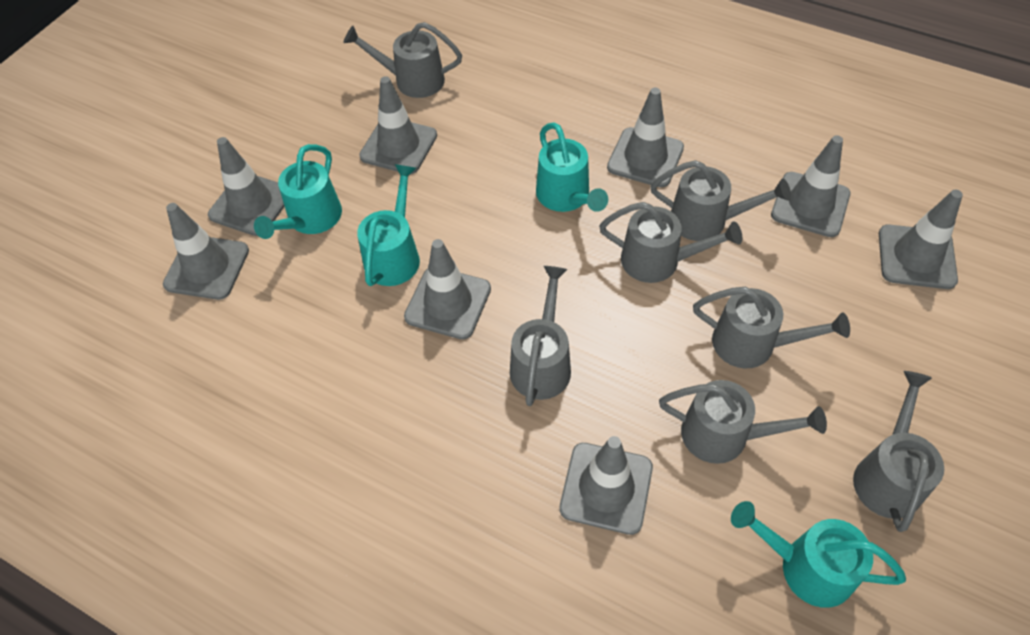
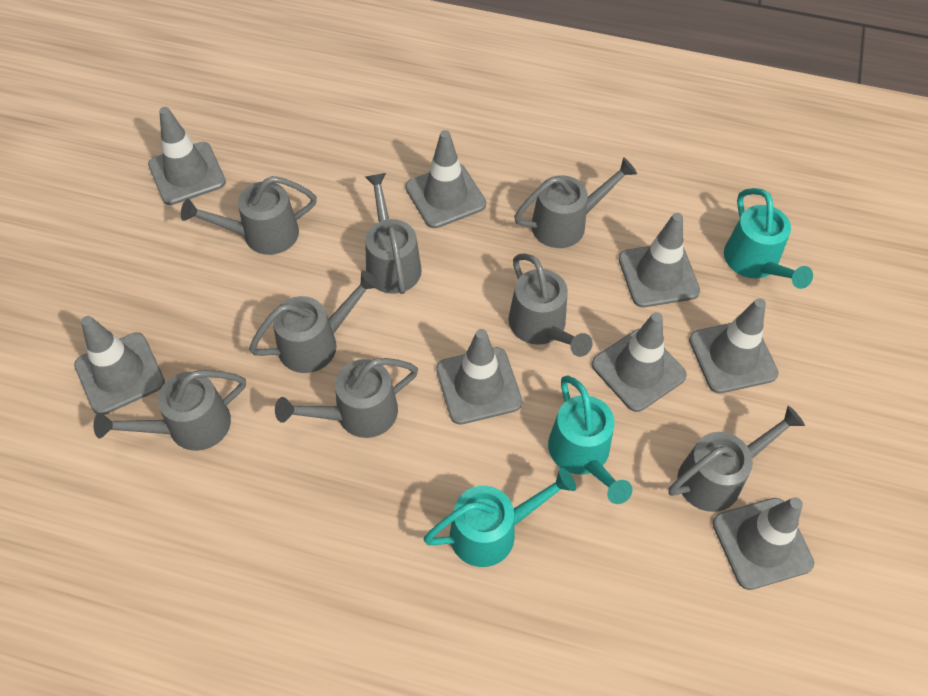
grey watering can: [344,22,462,98] [510,266,571,406] [599,202,742,283] [650,160,791,241] [659,380,827,464] [693,287,850,368] [853,371,944,532] = 7 -> [94,370,246,451] [181,176,317,255] [249,270,379,373] [275,358,418,438] [365,173,422,294] [509,253,593,357] [514,157,637,248] [668,406,805,512] = 8
turquoise watering can: [254,144,342,239] [357,164,420,286] [536,122,608,212] [731,501,906,608] = 4 -> [423,468,576,567] [548,376,632,504] [724,188,813,289] = 3

